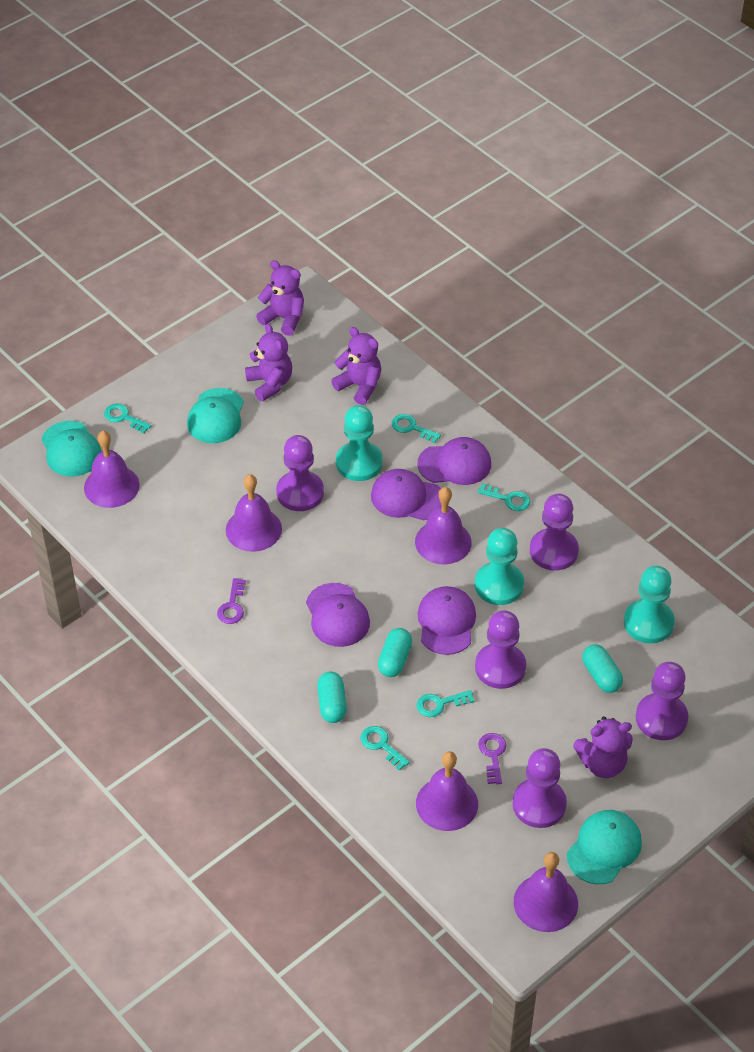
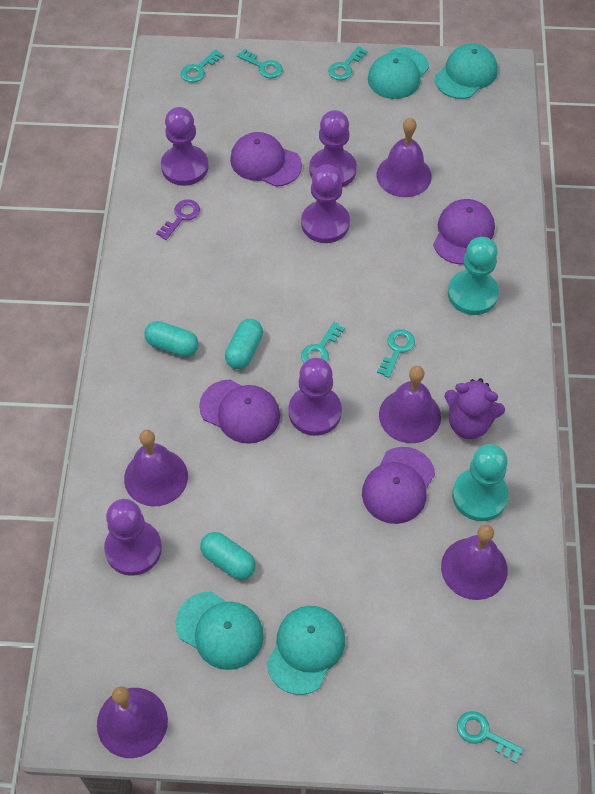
purple key: [217,578,246,624] [478,733,506,784] = 2 -> [156,200,200,240] = 1
purple teddy bear: [245,323,292,402] [256,260,304,336] [331,327,381,405] [573,717,633,778] = 4 -> [444,378,505,439] = 1
turquoise cap: [41,421,101,477] [187,388,244,443] [567,810,642,884] = 3 -> [175,591,264,670] [267,606,345,695] [368,47,429,99] [435,43,498,99] = 4
turquoise key: [104,403,151,433] [360,726,410,771] [392,414,441,443] [416,690,475,717] [477,483,530,511] = 5 -> [181,49,224,83] [237,49,283,78] [301,322,345,362] [328,46,368,80] [377,329,415,378] [457,711,524,763] = 6
turquoise pawn: [336,405,383,481] [475,528,524,605] [624,566,675,643] = 3 -> [448,237,499,315] [452,444,509,521] = 2

